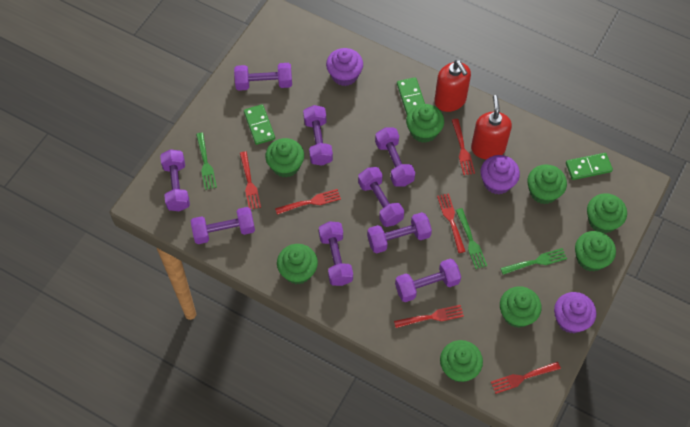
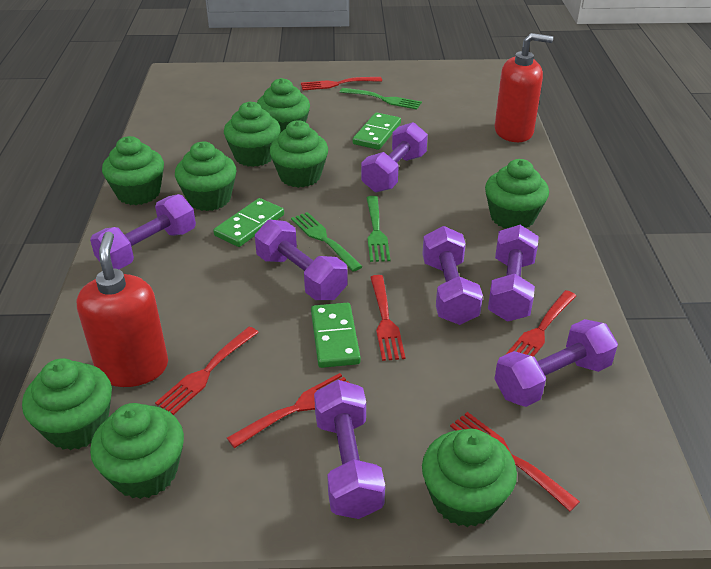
green cupcake: [265,138,304,178] [277,244,318,285] [406,104,444,143] [440,340,483,382] [500,286,542,328] [527,164,567,204] [575,231,616,272] [587,193,627,233] = 8 -> [22,359,112,450] [90,403,184,499] [102,136,164,205] [175,142,236,211] [224,102,281,167] [257,78,310,133] [269,120,328,188] [422,429,517,527] [485,159,549,228] = 9
purple cupcake: [326,48,363,86] [481,155,520,195] [554,292,596,333] = 3 -> none = 0
purple dumbbell: [160,149,190,211] [191,207,255,244] [234,63,292,91] [303,105,333,166] [319,221,353,286] [358,167,404,227] [367,212,432,253] [375,127,415,187] [395,259,461,302] = 9 -> [90,194,196,269] [255,220,348,300] [314,380,385,519] [361,122,428,192] [422,226,483,325] [488,225,539,322] [495,319,618,407] = 7

